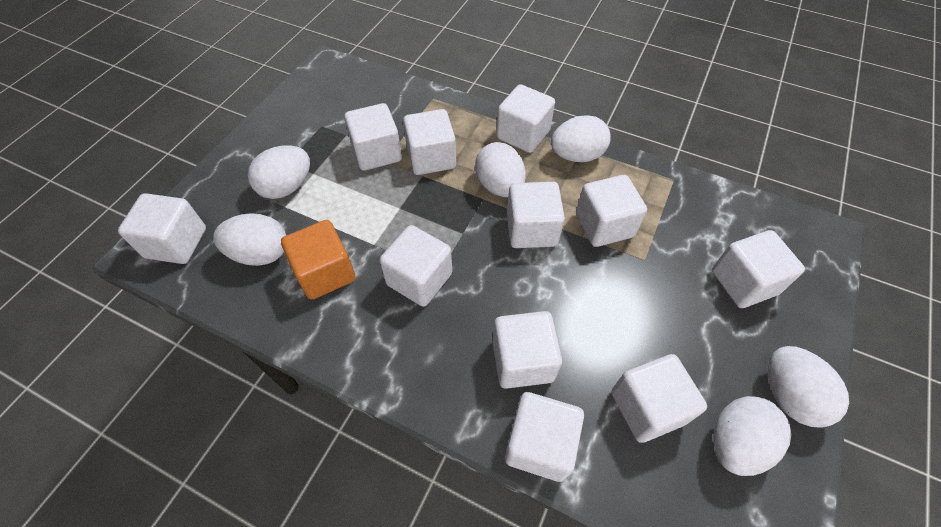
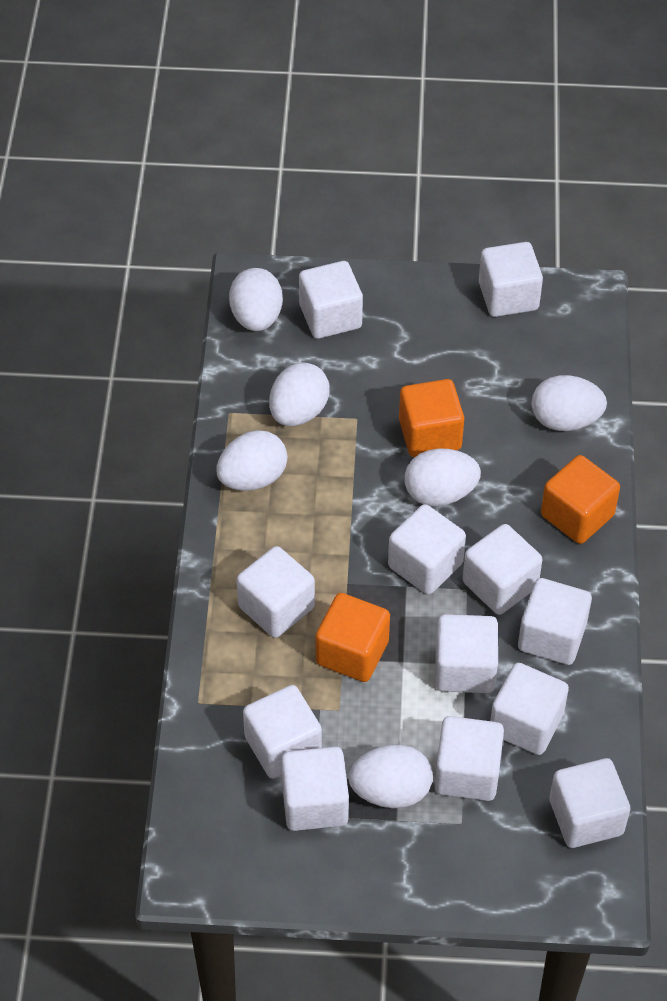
orange cube: [281,220,356,300] = 1 -> [316,593,390,682] [399,379,464,457] [541,455,620,544] = 3
white cube: [118,193,206,264] [344,103,402,171] [379,225,452,307] [403,109,456,175] [493,311,562,389] [496,84,555,153] [505,392,584,482] [507,182,565,248] [576,175,647,247] [612,354,707,443] [712,230,805,308] = 11 -> [237,546,315,638] [243,685,322,778] [281,747,349,831] [299,261,363,339] [388,504,466,595] [434,716,504,801] [435,614,498,693] [463,524,543,615] [479,242,543,317] [490,663,569,755] [518,578,592,665] [549,758,630,848] = 12

